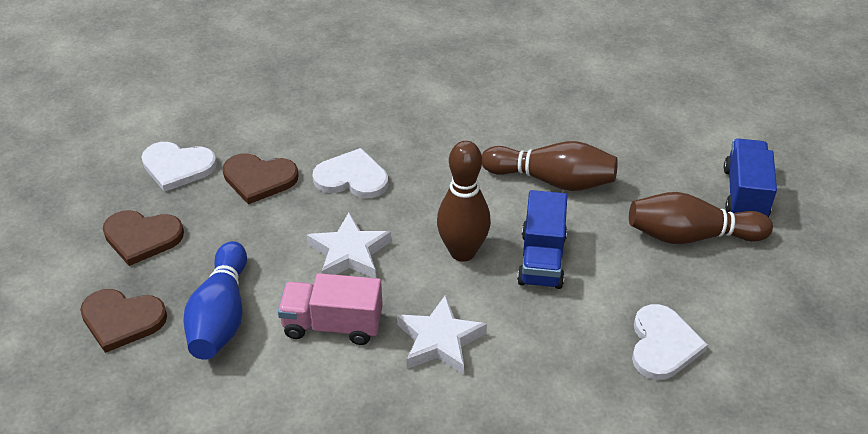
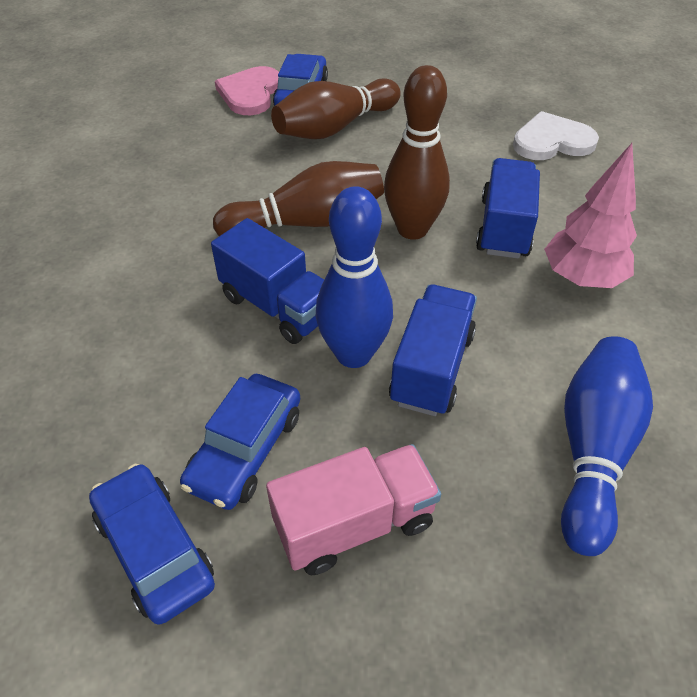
blue bowling pin: [183,241,247,360] = 1 -> [316,186,393,368] [561,336,653,556] = 2
blue car: none = 0 -> [89,464,215,625] [180,374,300,510] [273,54,328,106] = 3
blue truck: [517,190,567,289] [724,138,777,217] = 2 -> [211,218,324,344] [389,285,477,416] [476,158,540,259] = 3
brown heart: [80,289,167,353] [103,210,184,266] [223,153,299,204] = 3 -> none = 0
pink heart: none = 0 -> [215,66,279,115] = 1
pink tree: none = 0 -> [544,143,637,288] = 1
white heart: [141,142,217,192] [312,148,388,198] [632,304,708,380] = 3 -> [513,111,599,160] = 1
white star: [307,212,391,278] [397,295,487,375] = 2 -> none = 0

